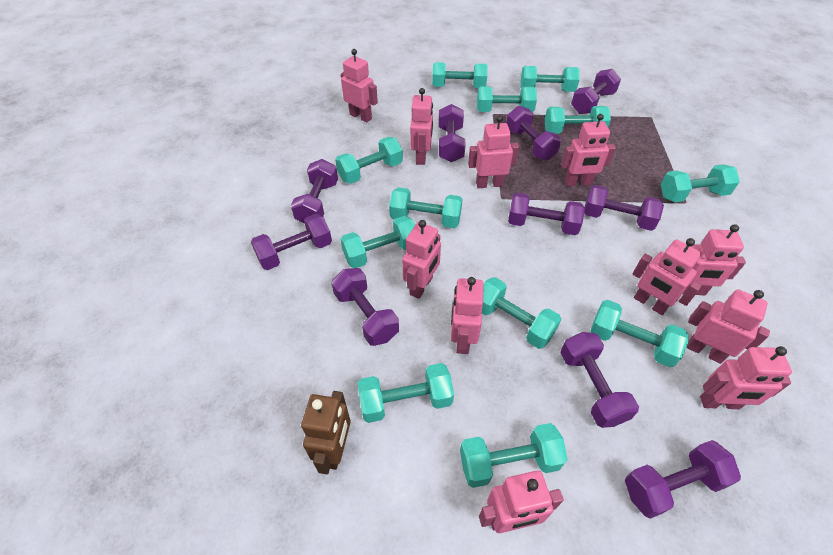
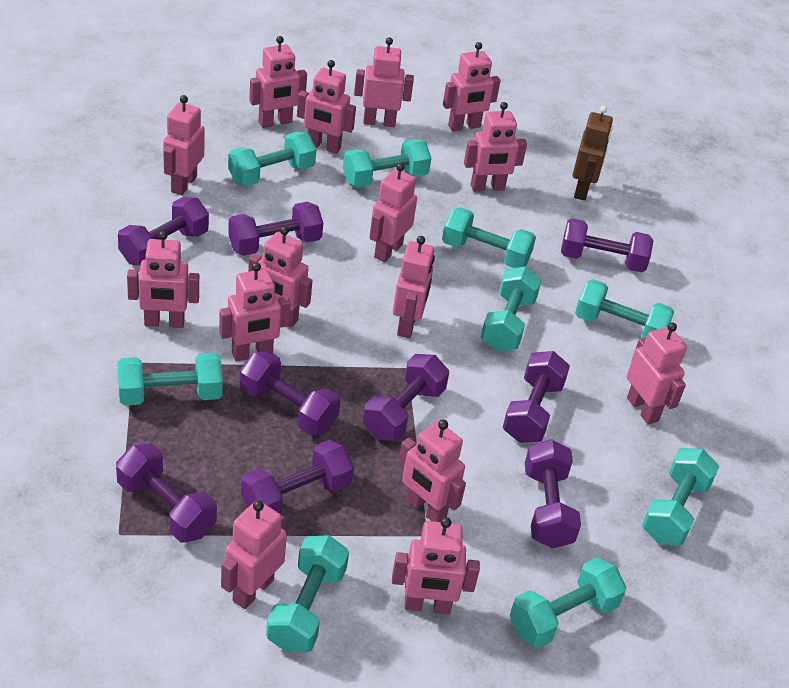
pink robot: [341,49,378,123] [402,220,441,299] [410,88,433,165] [451,277,483,354] [468,115,519,188] [479,470,564,533] [561,114,616,186] [632,238,702,315] [682,224,746,295] [687,289,770,364] [700,346,792,409] = 11 -> [127,231,199,328] [163,95,205,195] [219,262,291,362] [221,500,287,609] [248,226,312,327] [249,36,307,128] [297,60,356,154] [354,37,414,127] [370,163,417,262] [392,517,480,614] [393,236,435,338] [398,420,466,522] [443,42,501,131] [464,102,527,192] [627,322,687,425] = 15
purple dumbbell: [251,214,332,270] [291,159,338,224] [331,268,399,346] [438,104,466,162] [506,106,561,160] [508,193,585,235] [561,332,639,428] [571,69,621,114] [584,185,664,231] [625,440,741,519] = 10 -> [116,443,217,543] [118,197,209,266] [228,202,323,256] [239,351,340,436] [241,440,354,514] [363,354,449,441] [502,351,570,443] [525,439,581,549] [561,218,653,272] = 9
turquoise dumbbell: [335,137,403,184] [341,216,415,268] [358,363,454,423] [389,187,462,228] [432,62,488,88] [460,423,567,488] [477,86,537,112] [482,277,561,349] [520,66,580,92] [545,106,611,134] [590,300,689,367] [661,164,740,202] = 12 -> [117,353,223,406] [228,132,316,186] [266,535,349,652] [343,139,431,187] [442,207,536,268] [481,266,541,351] [510,557,626,648] [575,279,674,338] [642,448,719,546] = 9

